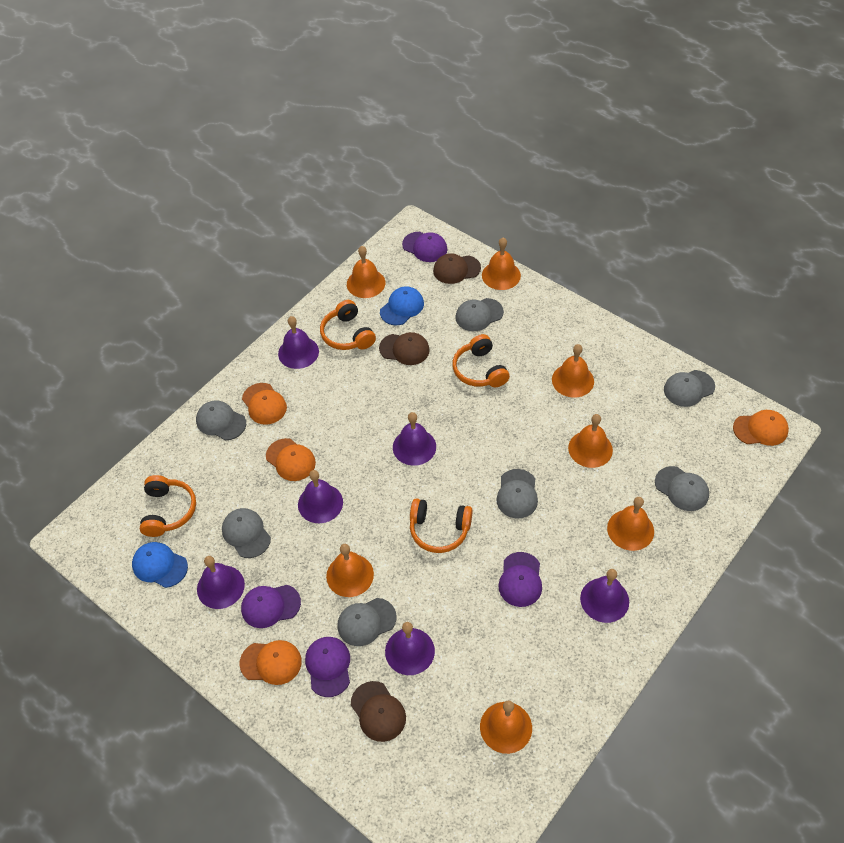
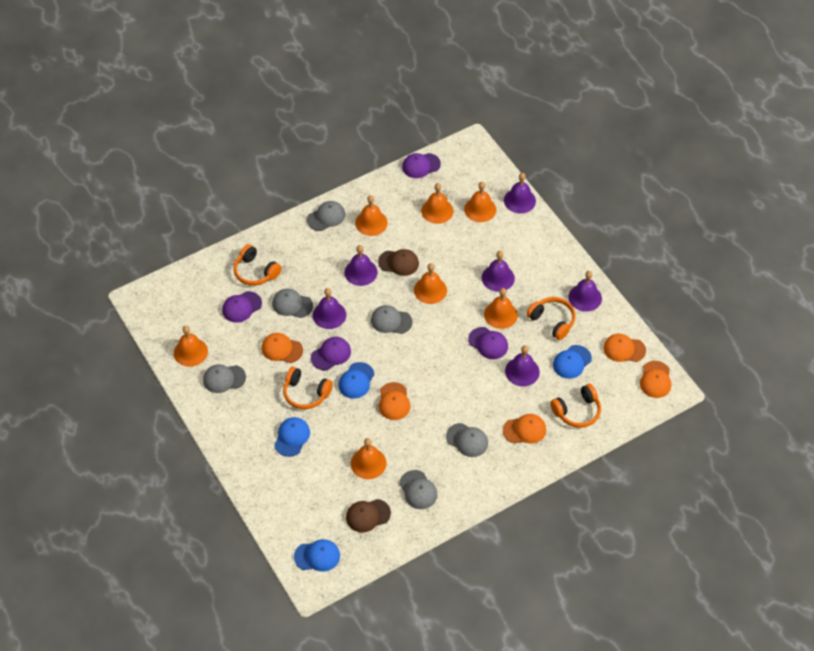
blue cap: [132,542,188,588] [380,286,424,325] = 2 -> [274,417,310,457] [294,539,340,572] [338,362,375,398] [553,345,592,379] = 4
brown cap: [351,681,406,742] [379,332,430,365] [433,253,481,284] = 3 -> [346,499,391,532] [378,249,419,276] = 2
grey cap: [196,400,246,440] [222,508,271,558] [338,598,396,646] [455,298,504,331] [496,469,538,519] [655,466,709,511] [664,370,715,407] = 7 -> [203,364,246,393] [272,289,313,318] [307,201,345,231] [371,305,412,334] [399,470,438,509] [446,423,488,457] = 6
orange cap: [240,640,302,685] [242,383,287,425] [266,438,316,481] [733,410,789,446] = 4 -> [262,333,303,363] [379,382,410,420] [503,414,546,444] [603,334,646,362] [640,361,671,398] = 5

